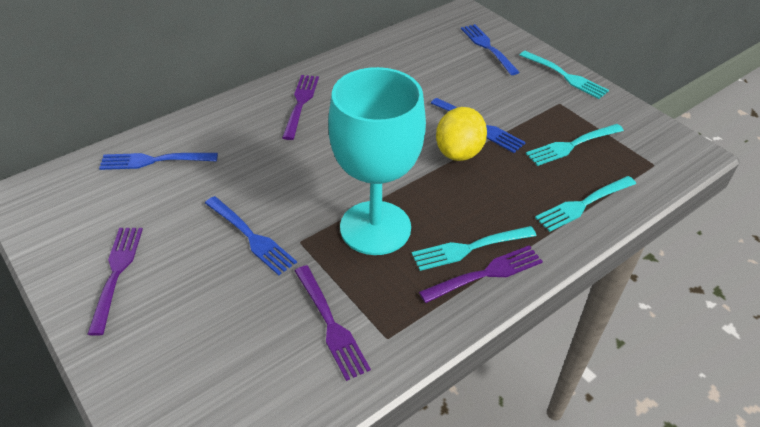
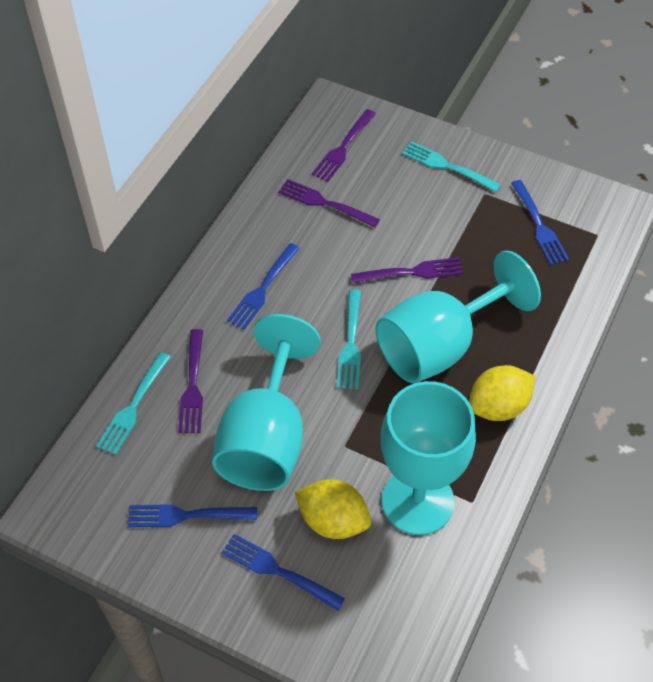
turquoise fork: [412,226,536,271] [520,51,609,99] [526,124,624,166] [535,176,636,232] = 4 -> [96,352,171,455] [337,289,361,389] [402,141,501,192] = 3
turquoise goblet: [328,67,426,255] = 1 -> [212,314,321,491] [375,250,541,383] [381,381,476,535] = 3
yellow lemon: [436,107,487,161] = 1 -> [295,479,371,539] [469,365,535,421] = 2

